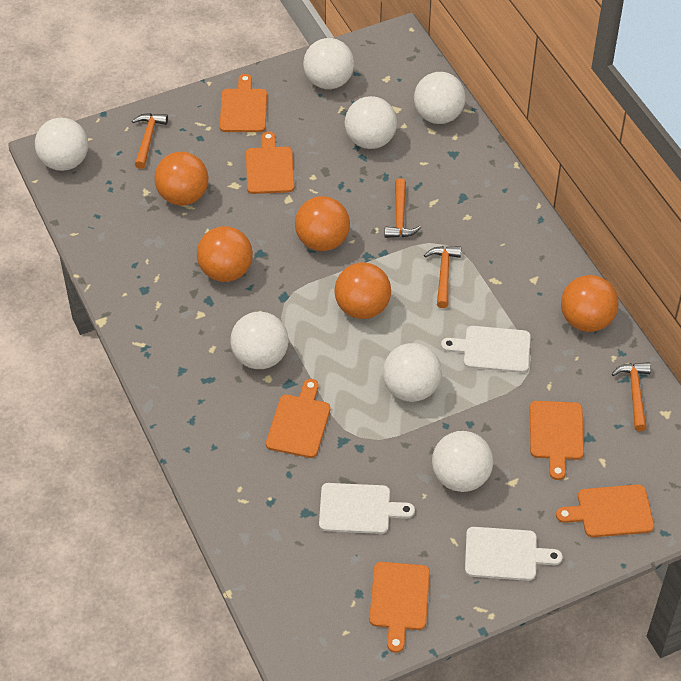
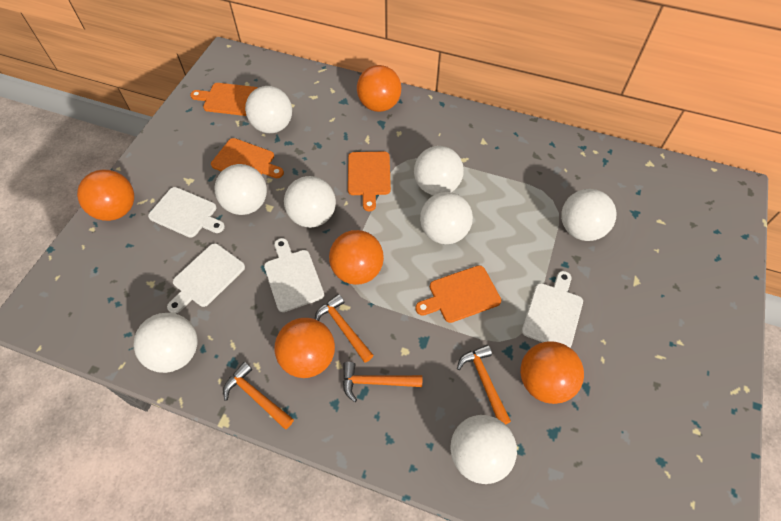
orange cutting board: [220,74,267,132] [246,131,294,194] [266,379,331,458] [369,562,430,653] [530,401,584,480] [556,484,654,537] = 6 -> [190,83,258,116] [211,138,284,178] [348,152,391,212] [415,265,501,323] = 4
white ball: [35,118,88,171] [230,312,289,369] [303,38,354,89] [345,96,397,149] [383,343,442,402] [414,72,466,124] [432,431,493,492] = 7 -> [133,313,197,373] [214,164,267,215] [245,86,292,133] [284,176,336,228] [414,146,464,195] [420,192,473,244] [450,415,517,484] [561,189,616,241] = 8
white cutting board: [319,483,415,534] [441,326,531,373] [465,527,563,581] = 3 -> [148,187,225,238] [167,243,245,314] [264,238,324,312] [522,271,583,348] = 4

